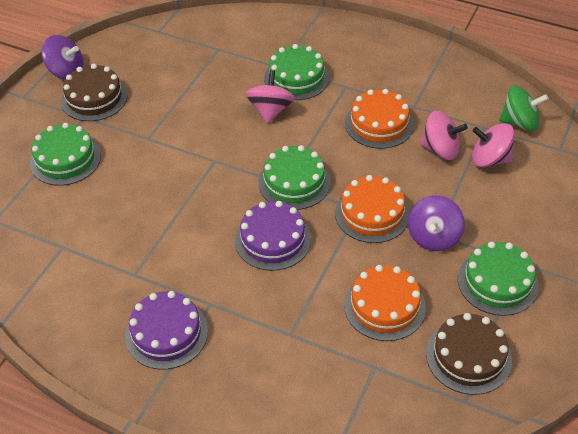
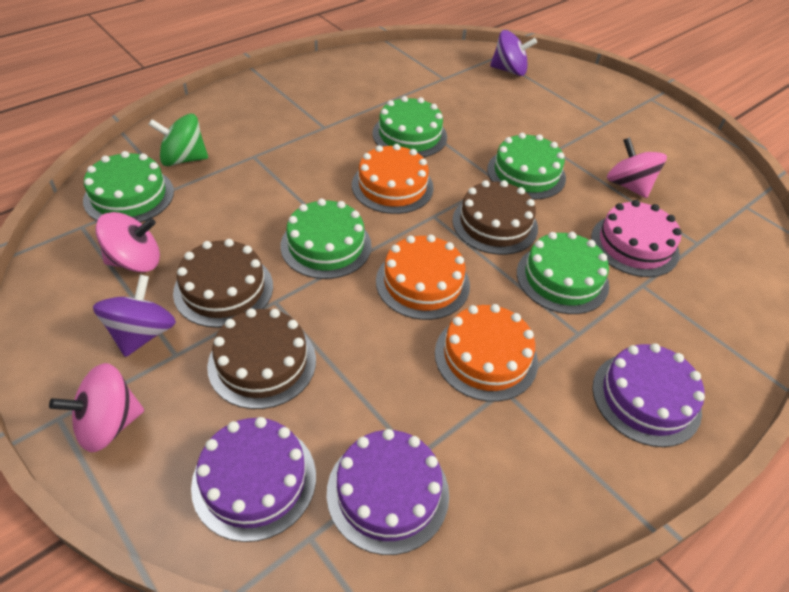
brown cake: [61,64,128,121] [426,313,512,395] = 2 -> [173,239,273,328] [207,308,316,409] [452,180,538,255] = 3
green cake: [30,123,101,186] [258,145,331,210] [264,44,329,100] [458,241,539,316] = 4 -> [83,151,174,223] [280,199,372,279] [372,96,447,157] [487,133,566,199] [517,232,609,314] = 5
pink cake: none = 0 -> [591,200,682,277] = 1
purple cake: [125,291,208,370] [235,201,311,271] = 2 -> [191,417,316,542] [327,429,449,555] [592,343,705,447] = 3

